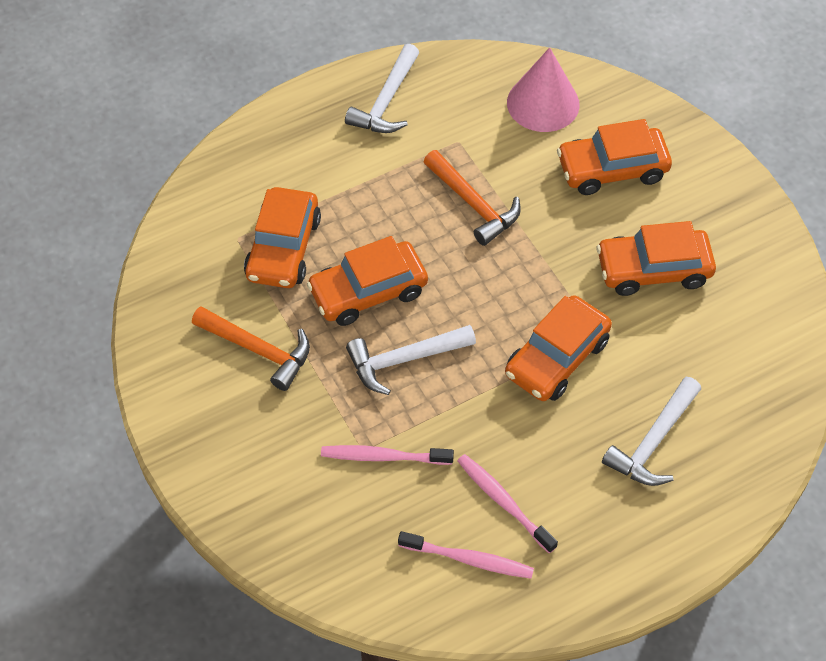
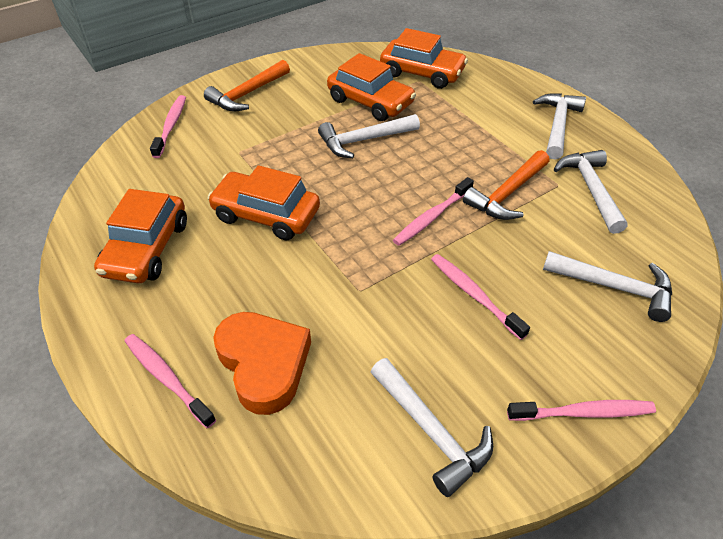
orange car: [244,187,321,288] [307,236,428,326] [505,295,612,401] [557,119,672,195] [596,221,716,296] = 5 -> [94,189,187,283] [208,165,320,240] [327,53,416,121] [380,28,468,89] = 4
orange heart: none = 0 -> [213,312,311,415] = 1
pink cone: [507,47,580,132] = 1 -> none = 0
pink toothbrush: [321,445,454,465] [398,531,534,579] [457,454,558,554] = 3 -> [125,334,216,429] [150,95,186,158] [393,177,474,246] [431,254,530,340] [507,400,656,421] = 5
white hammer: [345,44,419,133] [346,325,476,395] [602,377,701,486] = 3 -> [318,114,420,158] [371,358,493,497] [533,93,586,160] [543,251,672,322] [554,150,628,234] = 5

